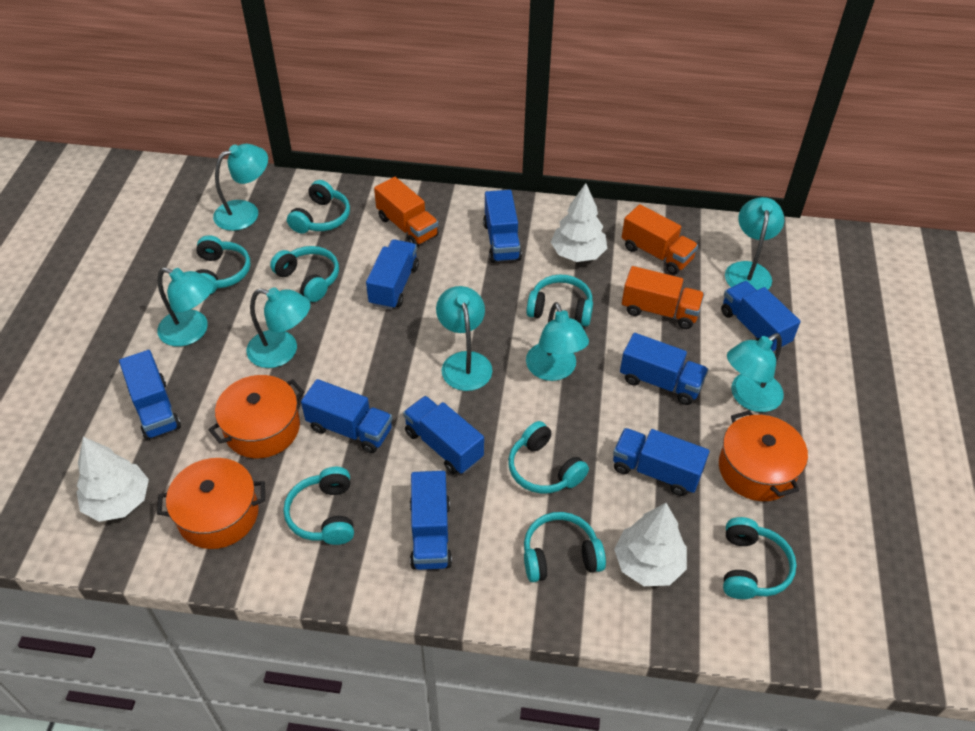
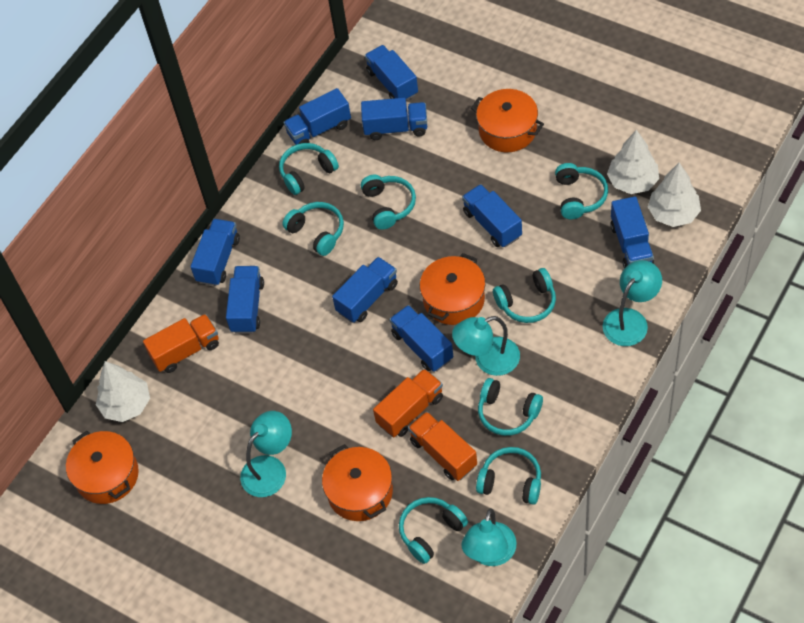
orange pot: [157,458,265,549] [209,375,304,458] [719,410,808,501] = 3 -> [66,431,139,504] [322,444,393,521] [420,253,485,325] [471,89,544,152] = 4
turquoise lamp: [157,267,214,347] [213,144,268,231] [246,287,311,368] [436,286,493,391] [526,302,589,381] [725,197,784,290] [727,333,784,412] = 7 -> [240,411,292,497] [452,316,520,376] [461,508,517,566] [603,260,662,346] = 4

